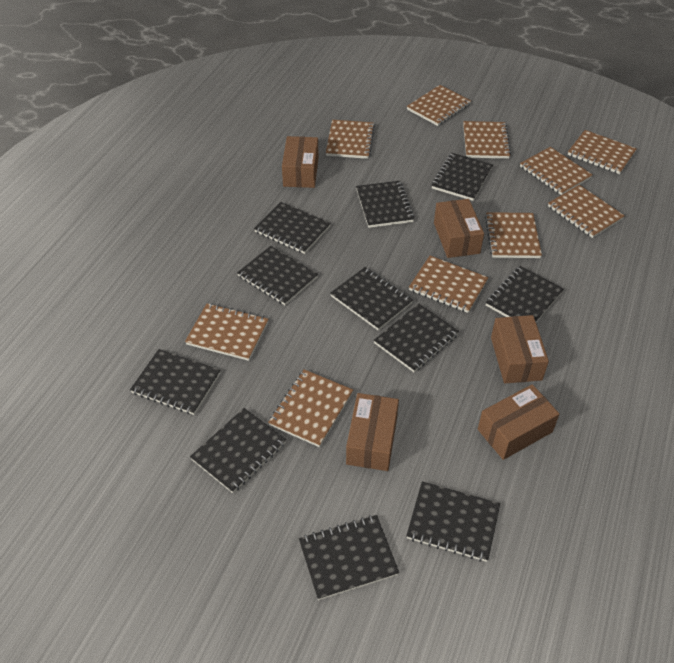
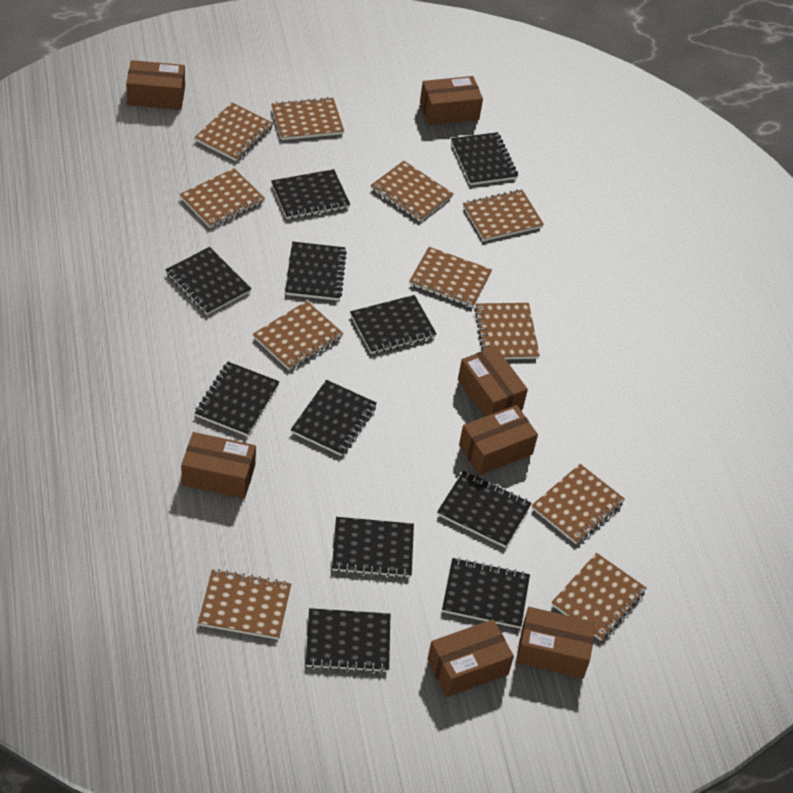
brown box: [282,136,319,188] [346,393,399,471] [434,199,484,258] [478,384,559,460] [491,315,549,383] = 5 -> [126,60,185,110] [181,432,256,499] [420,76,483,125] [427,619,514,697] [458,346,528,417] [459,405,538,475] [516,607,596,679] = 7
brown notebook: [185,303,269,361] [268,369,353,447] [326,120,375,159] [407,85,471,126] [409,256,489,313] [463,121,511,159] [485,212,542,258] [520,147,593,195] [548,185,625,238] [568,130,637,174] = 10 -> [179,168,265,228] [195,103,273,161] [198,569,291,640] [253,301,343,370] [271,97,344,140] [371,161,454,222] [409,247,492,308] [463,189,544,241] [474,303,540,359] [532,464,625,544] [552,553,646,641] = 11

